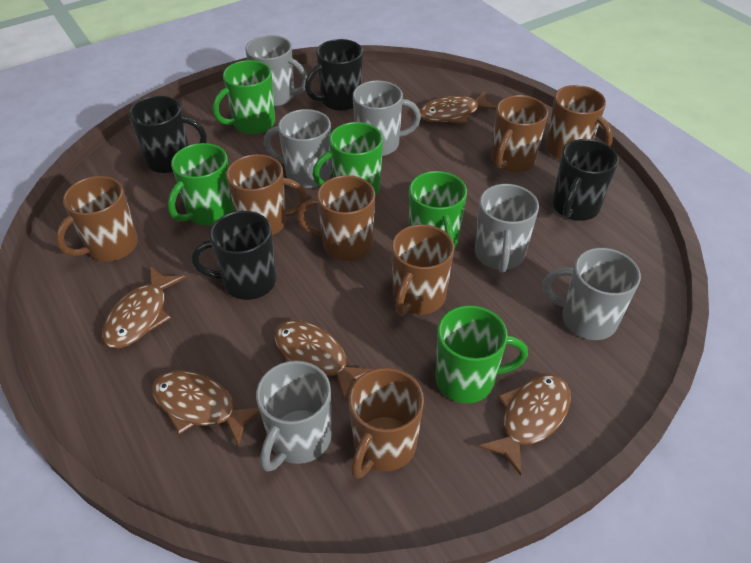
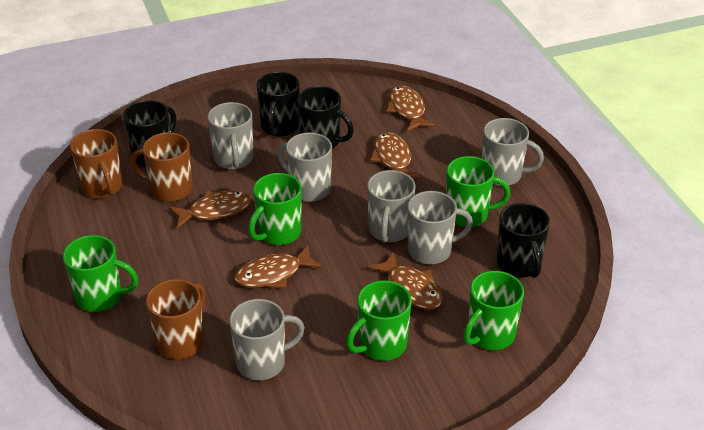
brown mug: [56,176,138,261] [226,154,307,235] [297,175,375,261] [349,368,424,479] [391,224,454,316] [491,95,548,173] [546,85,613,160] = 7 -> [70,129,122,198] [130,132,192,202] [146,279,206,359] = 3

